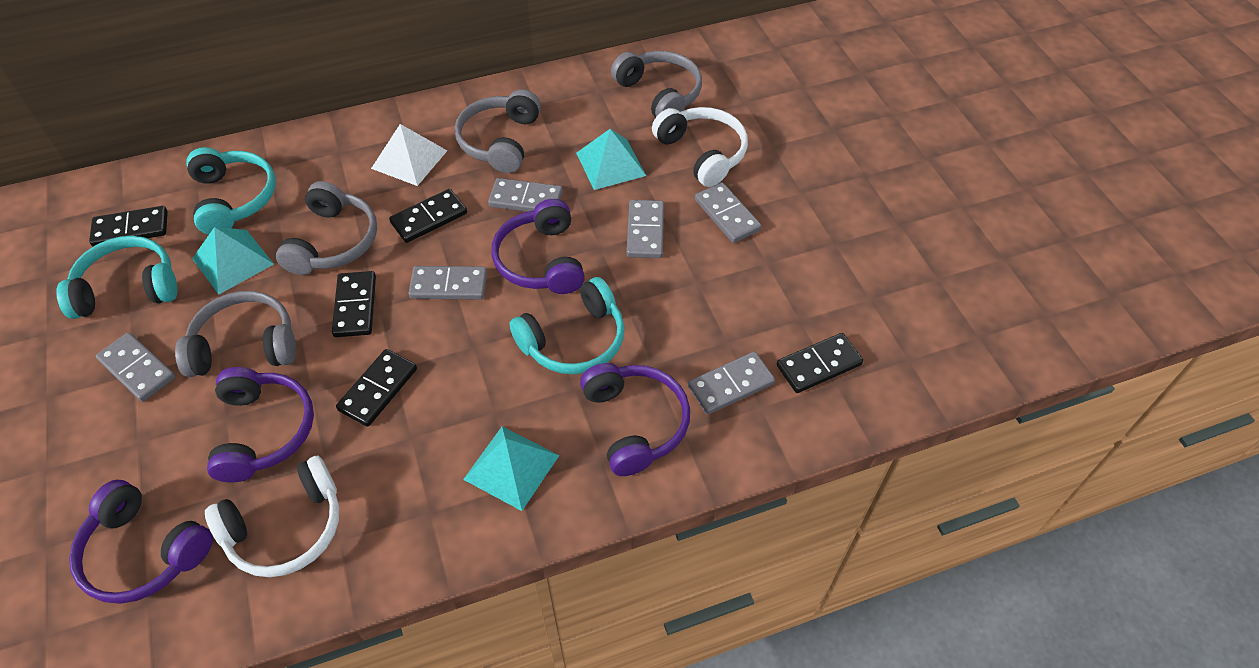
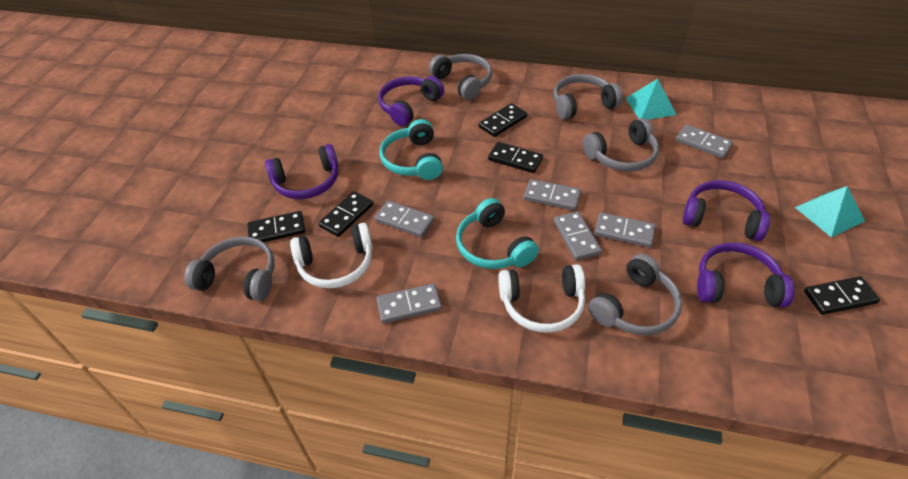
grey headphones: [175,291,296,377] [276,181,377,275] [455,89,541,173] [611,51,702,117] = 4 -> [184,237,275,301] [429,54,492,100] [554,74,623,119] [583,118,659,172] [588,254,682,335] = 5
turquoise headphones: [56,236,177,319] [186,147,276,235] [509,277,625,374] = 3 -> [380,119,443,180] [456,198,539,269] = 2
turquoise pyramid: [192,227,274,294] [463,426,560,511] [576,129,646,190] = 3 -> [625,79,677,120] [795,186,865,237] = 2
white pyramid: [371,124,447,186] = 1 -> none = 0

